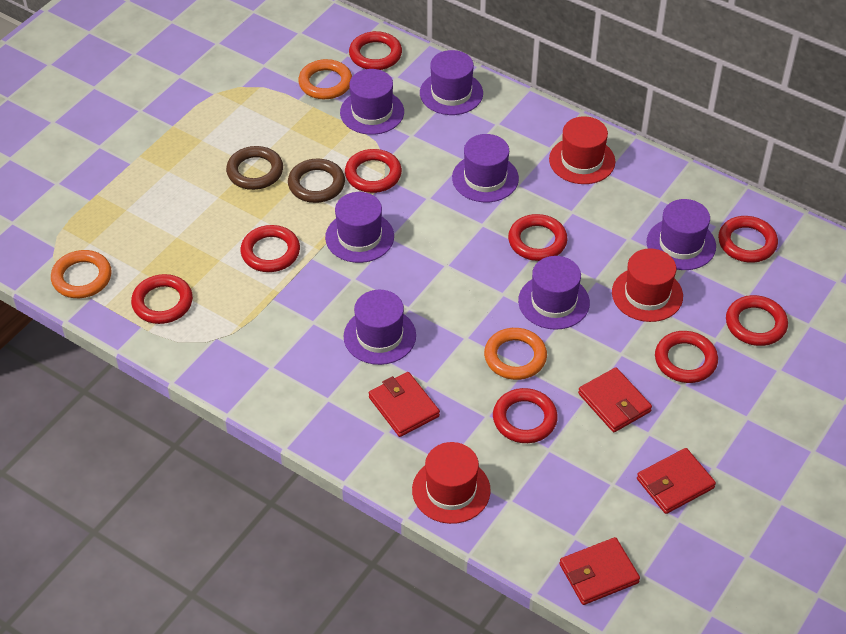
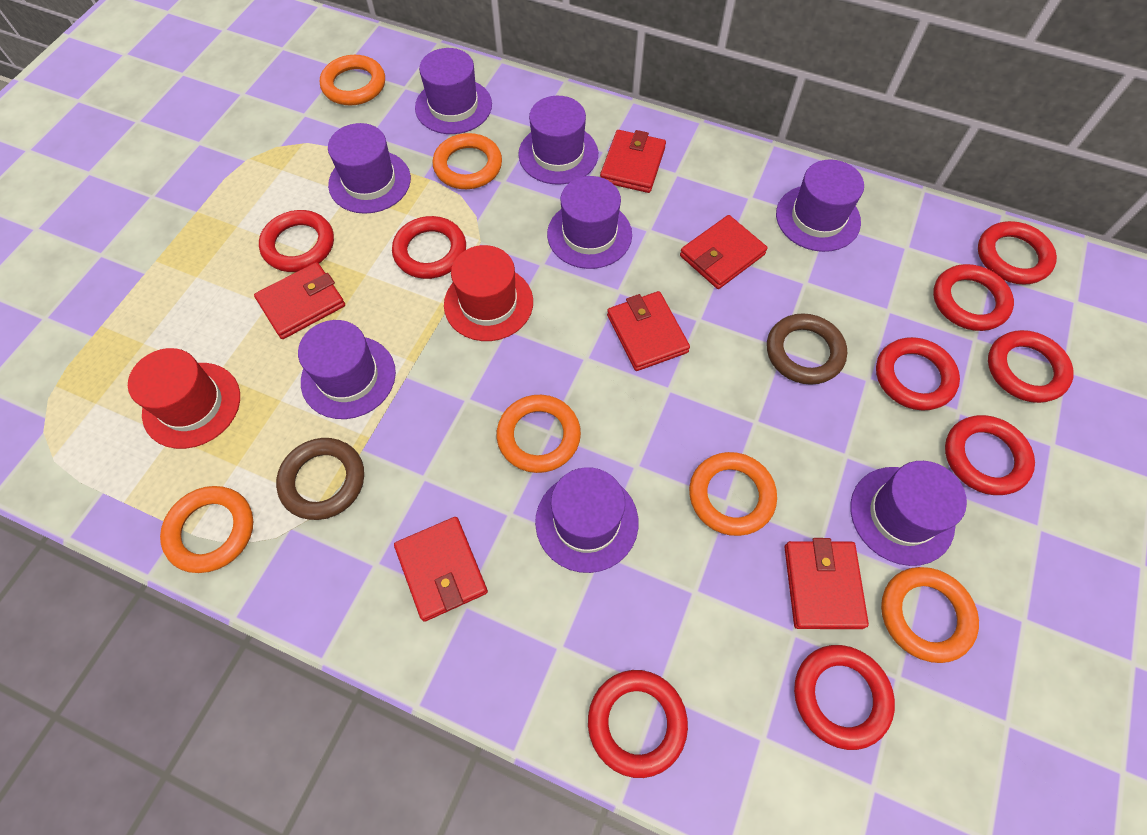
orange ring: [51,250,112,298] [298,59,352,99] [484,328,547,380] = 3 -> [160,486,253,573] [320,55,385,105] [433,133,502,189] [497,395,581,473] [689,452,777,536] [881,567,979,663] = 6
purple hat: [325,192,394,263] [340,69,404,135] [344,290,416,365] [420,50,483,115] [452,134,519,202] [518,256,590,330] [647,199,716,270] = 7 -> [298,320,396,419] [328,123,411,214] [415,48,492,134] [518,96,598,185] [535,467,639,573] [547,176,632,269] [776,159,864,252] [850,461,967,566] = 8
red hat: [412,442,491,524] [549,116,615,184] [612,248,683,322] = 3 -> [128,348,240,449] [444,245,533,341] = 2
red wallet: [369,372,440,437] [559,537,640,605] [578,367,652,432] [637,448,716,514] = 4 -> [254,262,345,339] [394,517,488,622] [600,130,666,193] [607,291,690,371] [680,215,768,289] [784,538,869,629] = 6

